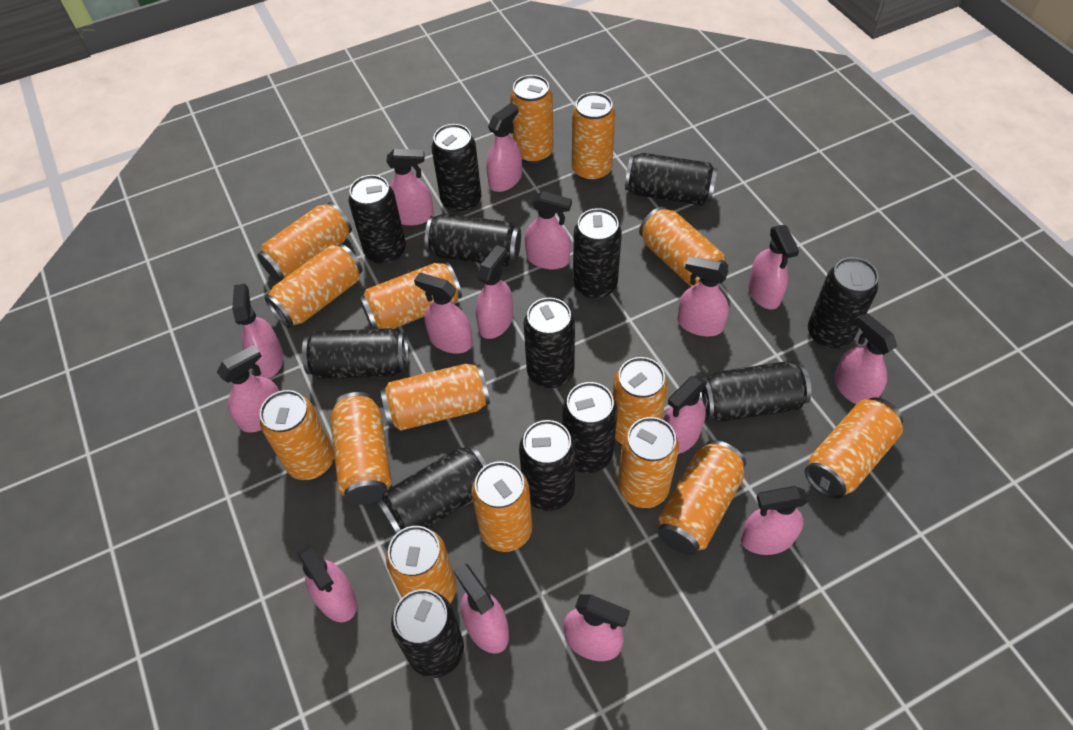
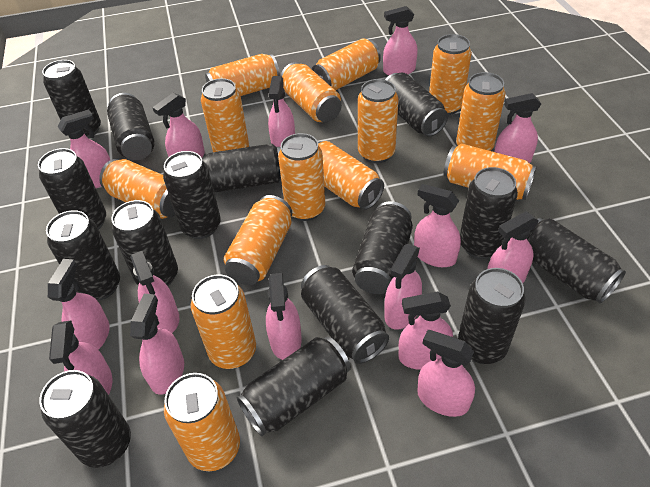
black can: [302,328,408,379] [349,175,406,265] [377,445,487,535] [391,589,464,678] [425,214,521,266] [432,124,481,213] [519,420,576,511] [524,297,575,389] [562,382,617,473] [573,208,622,299] [625,153,717,206] [699,361,812,422] [808,257,878,349] = 13 -> [38,148,106,230] [39,370,131,468] [42,60,101,138] [46,210,120,301] [107,93,155,160] [112,200,178,286] [163,151,221,239] [202,144,281,192] [237,337,351,436] [301,265,389,364] [352,201,413,294] [385,73,448,136] [458,268,525,364] [460,167,518,259] [527,218,626,303] = 15
orange can: [257,202,352,282] [260,390,334,480] [265,244,363,328] [330,392,391,505] [359,262,462,329] [380,364,490,431] [386,526,457,603] [471,461,532,552] [510,75,553,164] [572,92,615,182] [612,357,668,444] [618,417,679,508] [639,207,728,287] [657,440,746,555] [805,397,903,499] = 15 -> [99,159,175,219] [164,373,240,471] [191,274,256,369] [201,78,249,152] [205,54,280,96] [224,195,292,285] [278,133,325,221] [280,62,342,122] [312,38,381,90] [318,141,384,210] [358,79,399,164] [429,34,472,115] [443,144,537,200] [456,72,506,151] = 14

